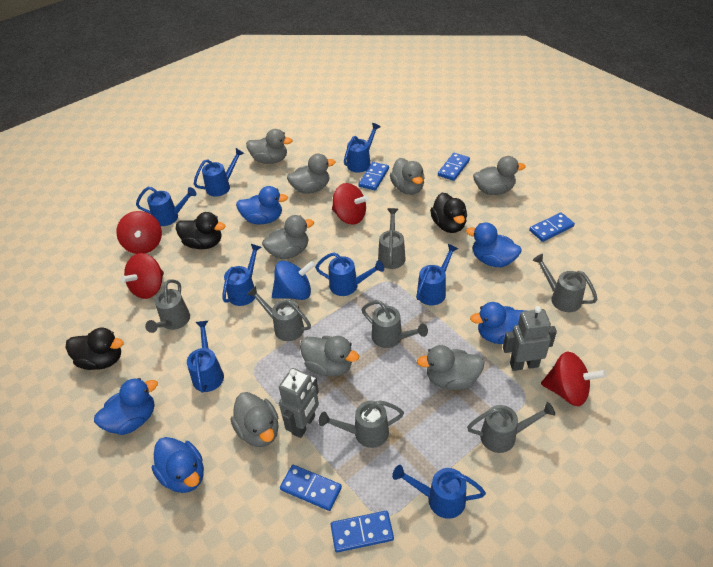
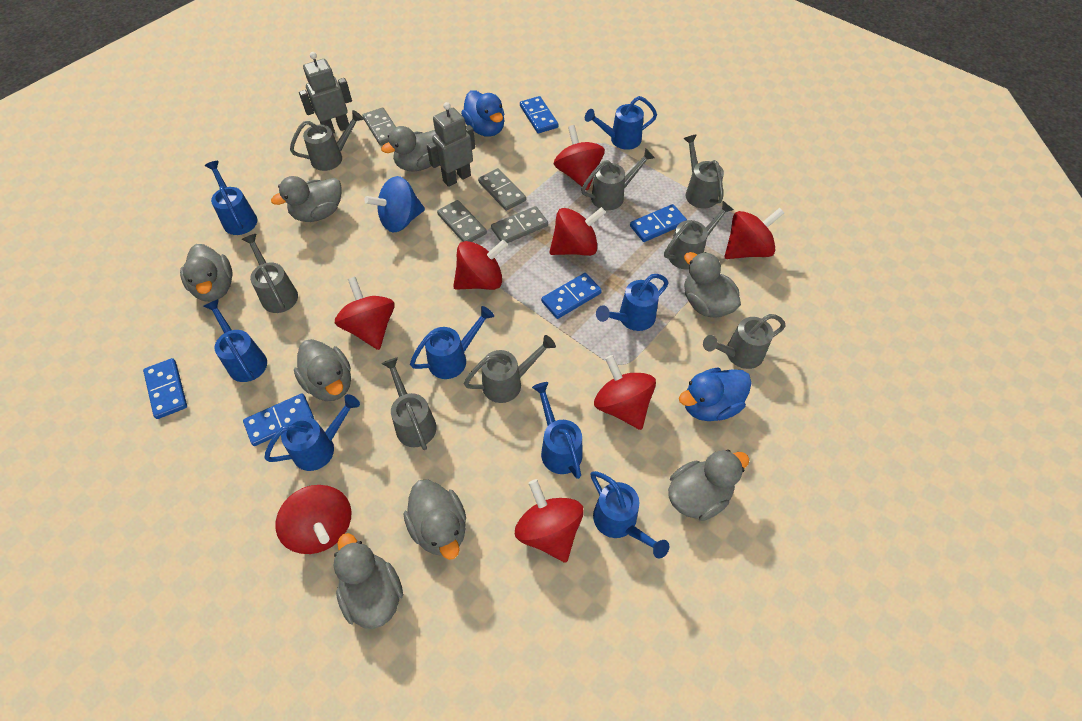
black duck: [66,328,124,370] [176,212,225,249] [430,193,467,233] = 3 -> none = 0
blue duck: [94,378,158,435] [152,437,204,493] [236,186,288,224] [466,222,521,267] [470,302,525,344] = 5 -> [461,90,504,137] [679,367,752,421] = 2
grey domino: none = 0 -> [362,108,396,146] [437,200,487,242] [478,168,526,211] [491,206,548,243] = 4
grey watering can: [145,279,190,333] [247,286,311,341] [319,400,404,448] [362,301,428,348] [378,208,406,269] [467,402,555,453] [532,254,598,312] = 7 -> [242,234,298,313] [290,110,363,171] [382,357,437,450] [464,335,556,403] [581,148,655,210] [664,201,734,270] [683,134,724,208] [703,314,786,369] = 8
red spinning top: [116,211,162,254] [120,253,164,299] [332,183,369,225] [541,351,606,406] = 4 -> [275,485,352,554] [335,277,395,350] [453,240,508,290] [515,479,584,562] [549,207,606,256] [554,125,605,191] [594,355,656,430] [725,208,784,259] = 8

